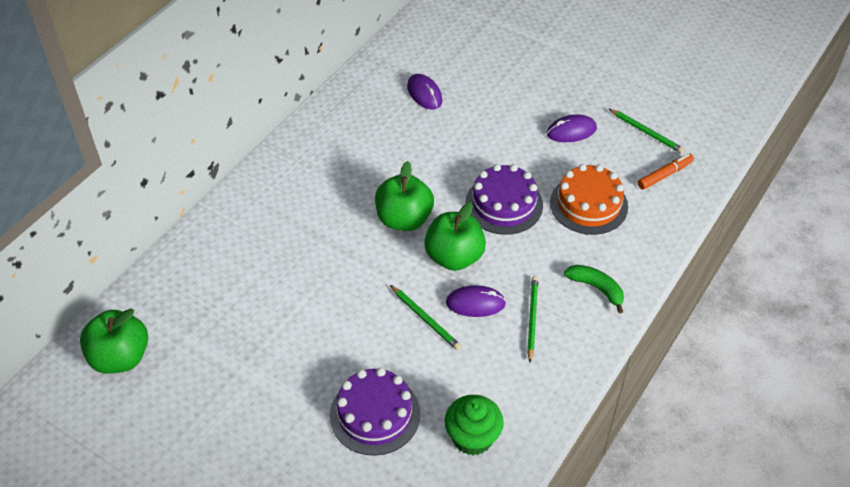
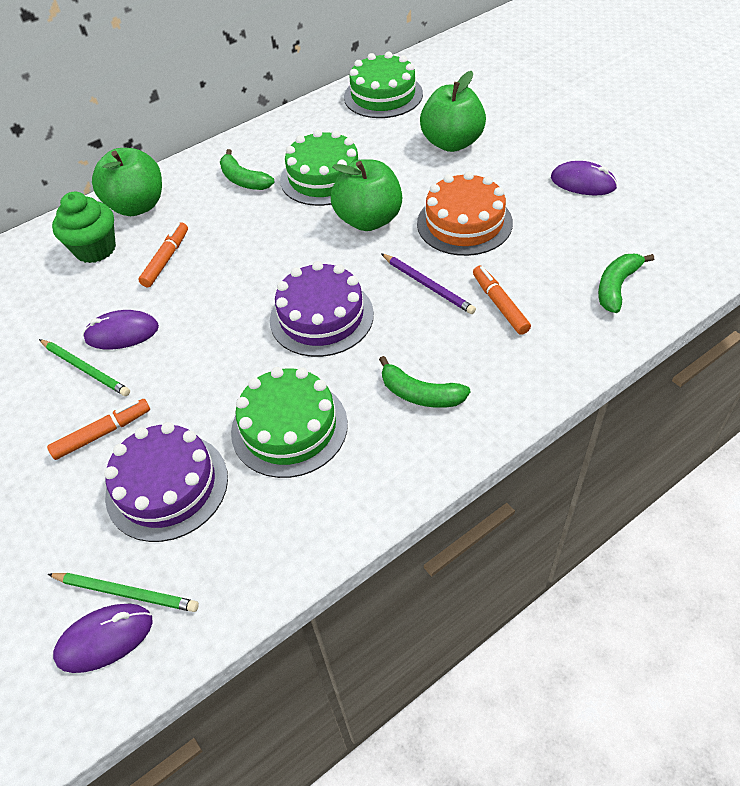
green banana: [564,265,624,314] = 1 -> [220,149,275,190] [379,356,470,408] [598,254,654,313] = 3
green cake: none = 0 -> [231,367,348,478] [280,130,361,206] [344,52,423,118] = 3
green pencil: [390,285,461,350] [527,276,538,362] [608,108,684,153] = 3 -> [39,339,130,396] [48,573,199,612] = 2
orange marker: [638,154,694,190] = 1 -> [47,399,150,460] [138,222,188,287] [473,266,531,335] = 3
purple pencil: none = 0 -> [381,253,476,314] = 1

